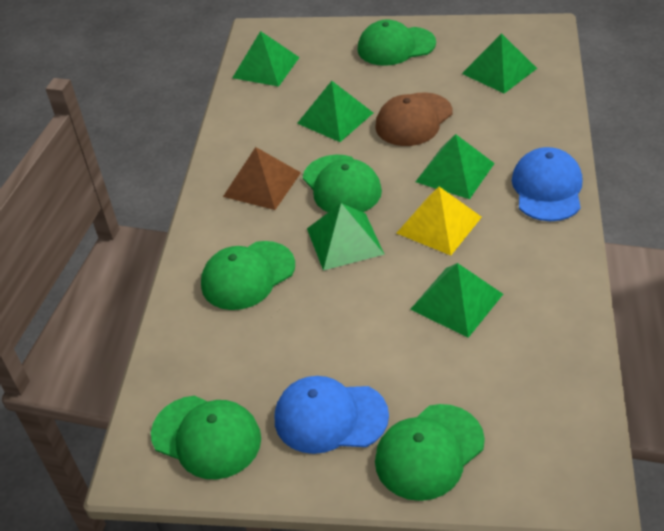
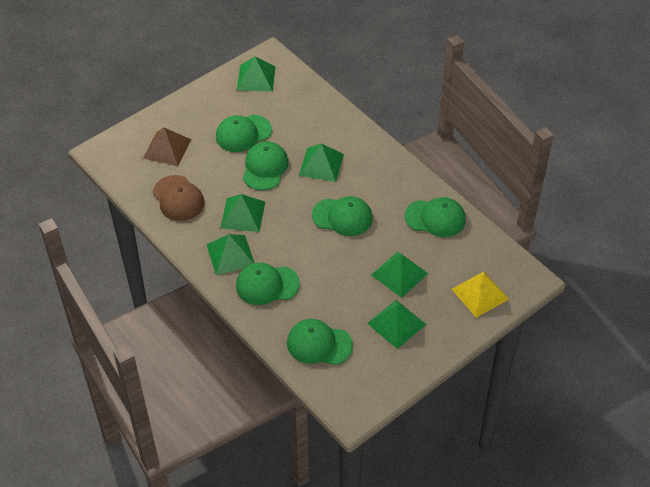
blue cap: [275,376,389,454] [512,147,582,221] = 2 -> none = 0
green cap: [151,395,261,479] [201,241,295,310] [303,155,382,212] [358,20,436,66] [375,404,485,501] = 5 -> [216,114,272,152] [236,263,300,305] [243,141,289,190] [287,319,353,365] [312,196,373,236] [405,197,466,237] = 6

